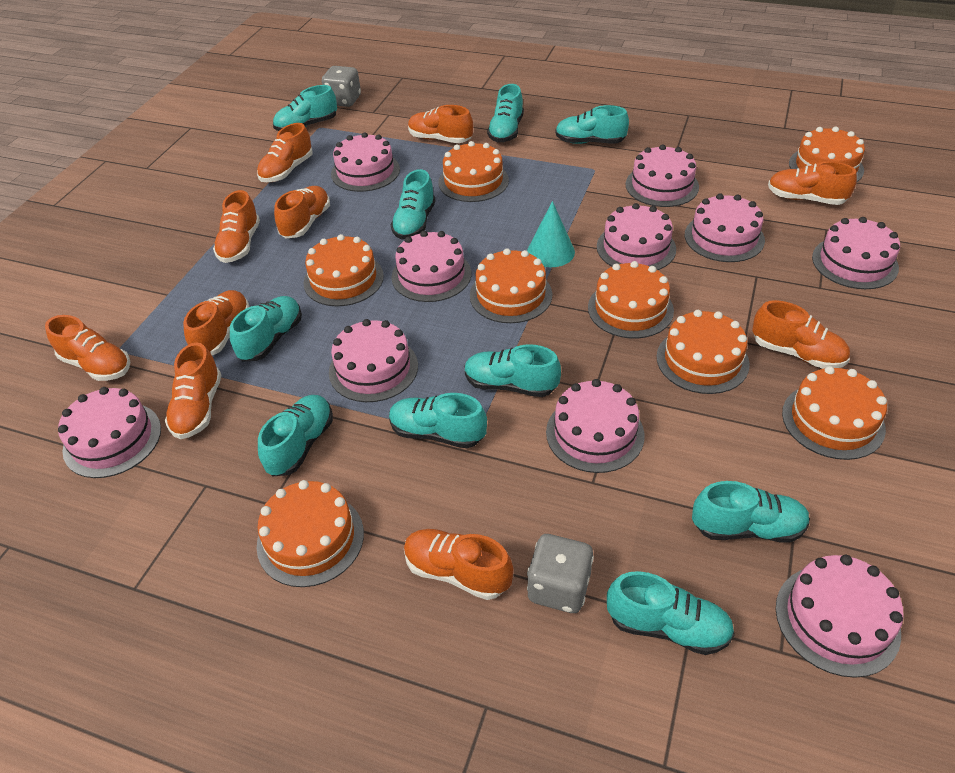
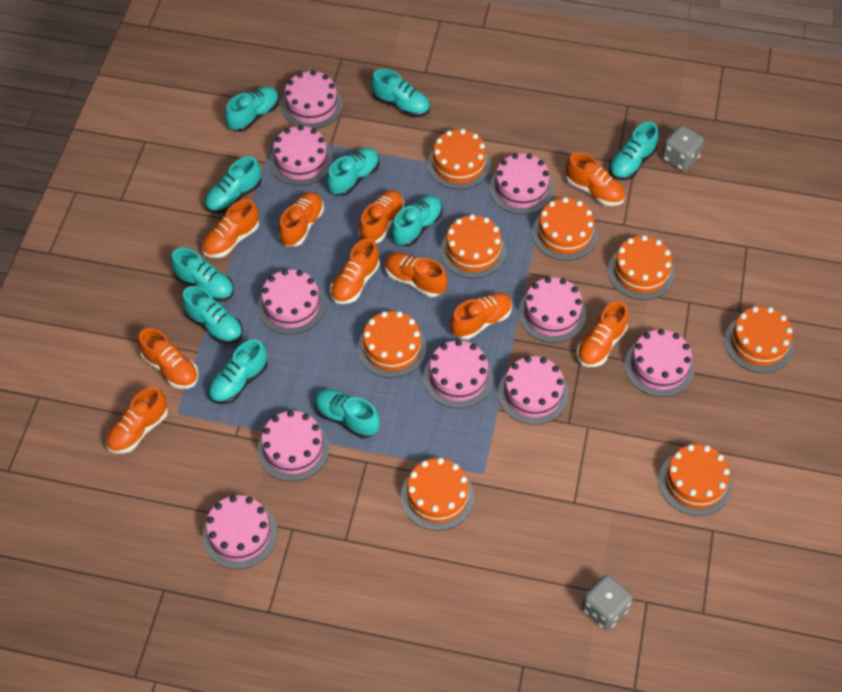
turquoise cone: [527,201,575,267] = 1 -> none = 0

